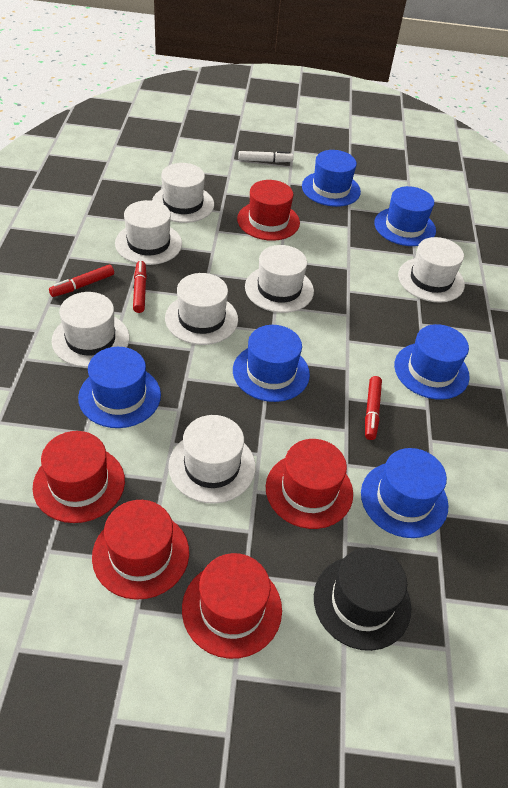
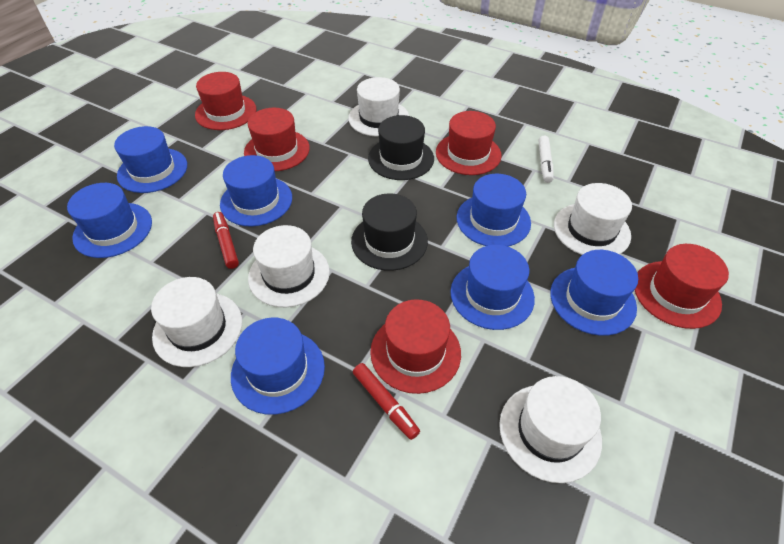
black hat: [314,548,411,651] = 1 -> [351,193,428,271] [368,115,434,180] = 2
blue hat: [78,347,161,428] [233,325,310,402] [302,150,361,207] [361,448,449,538] [374,186,436,246] [394,324,470,400] = 6 -> [67,183,152,258] [114,126,187,193] [220,155,292,227] [231,318,325,415] [451,245,535,330] [457,174,531,247] [550,250,638,336] = 7
red marker: [49,265,114,297] [133,261,147,313] [365,376,382,440] = 3 -> [213,212,239,269] [353,363,420,440] = 2
white hat: [52,292,129,367] [115,200,182,265] [152,163,214,223] [165,273,238,345] [168,415,256,504] [245,245,314,313] [398,237,465,303] = 7 -> [151,277,242,367] [248,225,330,307] [348,77,409,137] [499,376,602,483] [554,183,632,255] = 5

